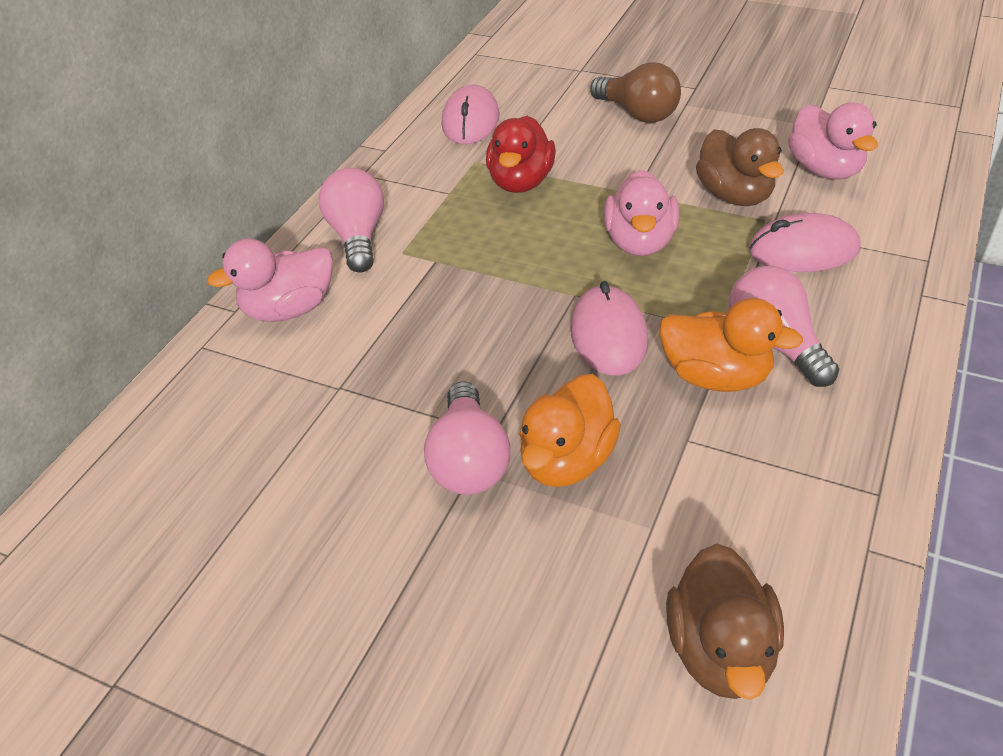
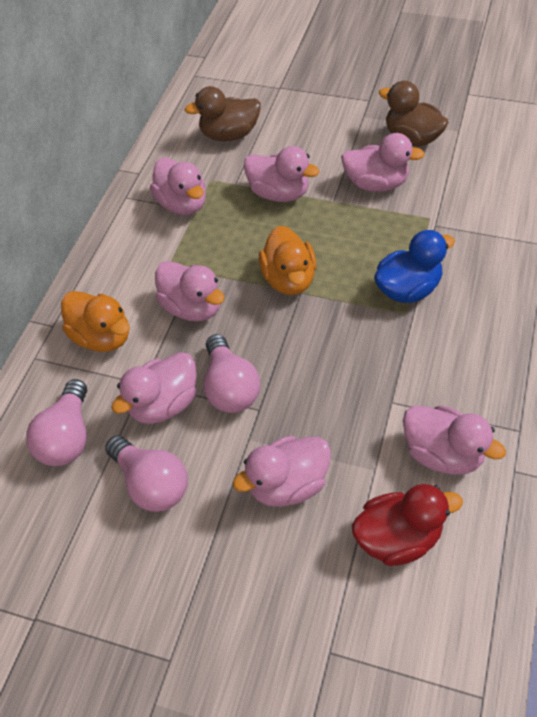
blue duck: none = 0 -> [374,230,455,303] = 1
brown light bulb: [590,62,681,123] = 1 -> none = 0
pink duck: [207,238,333,322] [604,170,679,256] [788,102,878,180] = 3 -> [111,352,197,424] [150,158,206,215] [155,261,225,321] [233,436,331,507] [244,146,319,202] [341,133,425,192] [403,405,506,475] = 7
pink mouse: [442,85,500,144] [570,281,648,376] [749,213,860,272] = 3 -> none = 0

